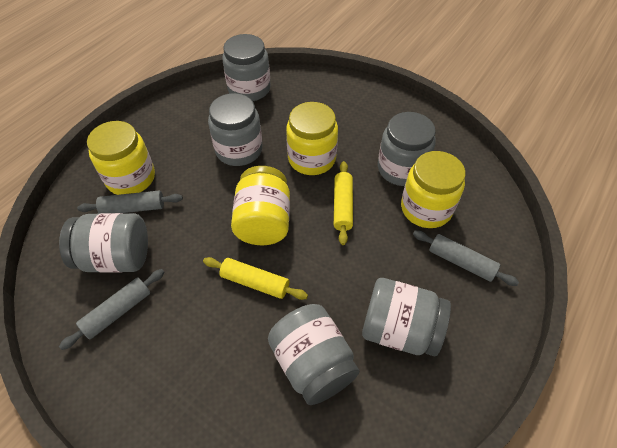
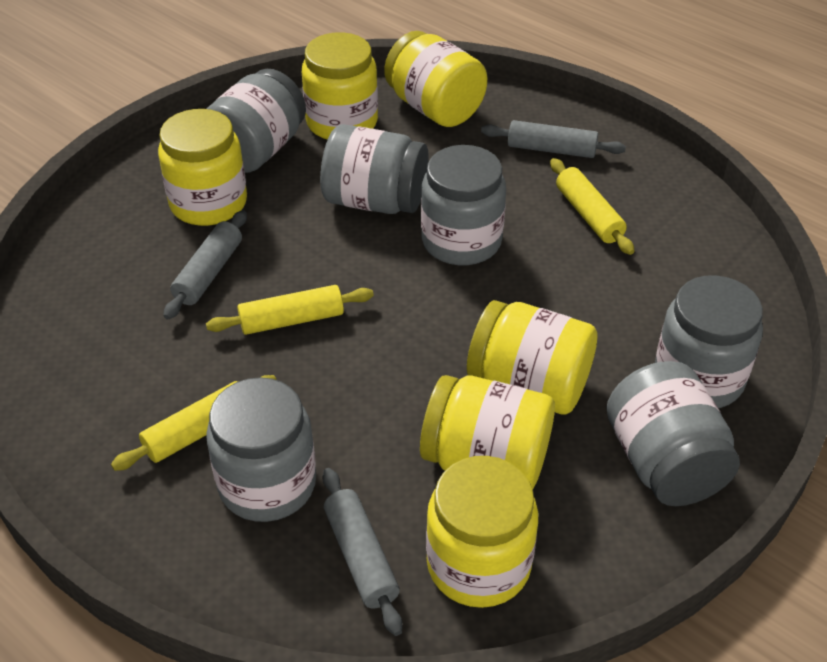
yellow jar: [87,121,155,195] [231,166,290,245] [286,102,338,175] [401,151,466,228] = 4 -> [158,109,247,226] [302,32,378,140] [384,31,487,127] [420,375,555,489] [426,456,538,608] [467,300,598,415] = 6
yellow rolling pin: [203,257,308,300] [334,161,353,245] = 2 -> [111,375,277,471] [206,285,374,335] [550,158,634,255] = 3

